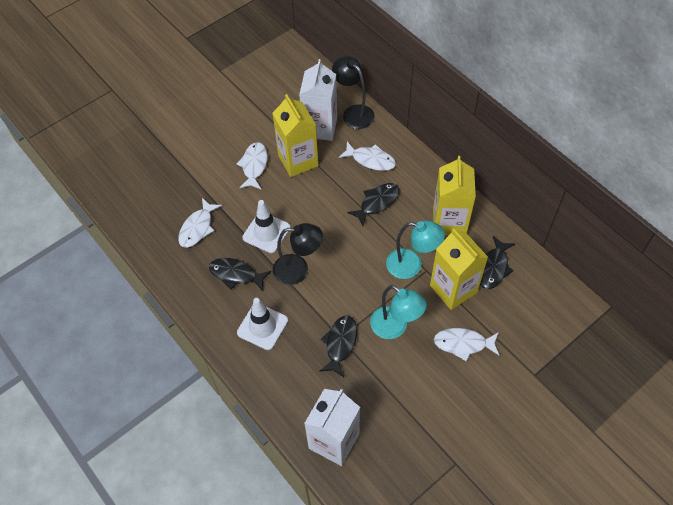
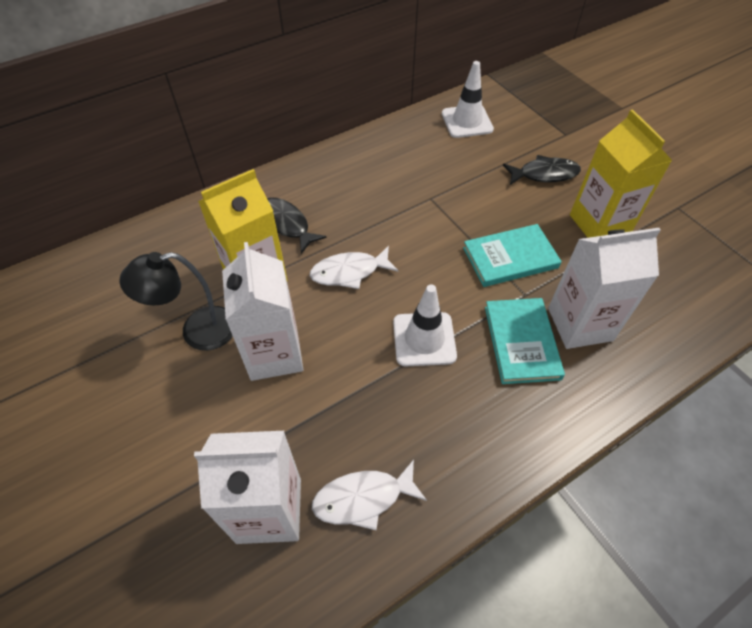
black fish: [209,258,271,291] [319,316,357,377] [347,183,399,226] [480,236,515,289] = 4 -> [267,198,327,254] [503,155,581,185] = 2
black lamp: [273,223,323,285] [332,56,375,129] = 2 -> [119,252,233,351] = 1
turquoise book: none = 0 -> [463,224,562,287] [485,298,565,384] = 2
turquoise lamp: [370,285,427,339] [386,220,445,279] = 2 -> none = 0
white carton: [299,59,337,141] [304,389,360,466] = 2 -> [194,431,301,544] [222,242,303,381] [548,228,661,349] = 3
white fish: [178,198,222,248] [237,142,268,190] [339,141,396,171] [434,328,500,361] = 4 -> [310,246,398,289] [312,460,427,530] = 2
yellow carton: [272,94,318,177] [430,228,488,310] [433,156,476,235] = 3 -> [198,169,288,281] [570,109,673,238] = 2

